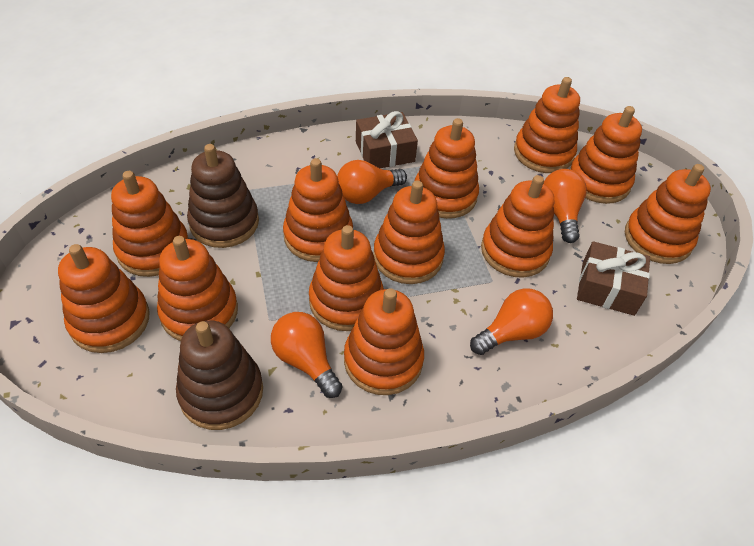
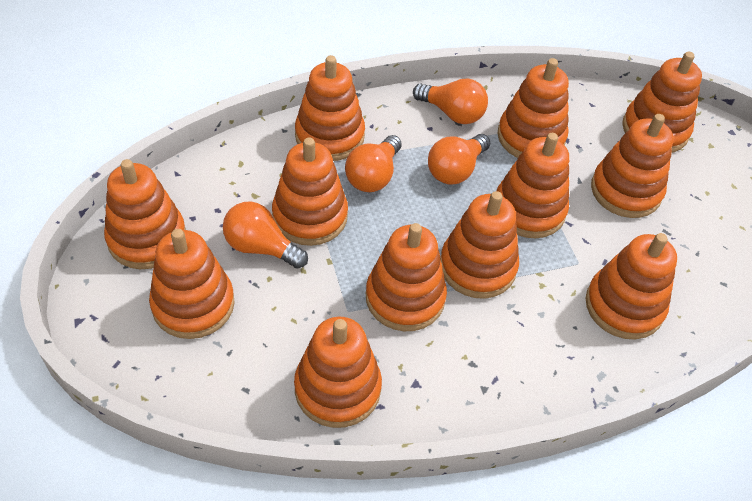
brown gift: [356,111,418,168] [577,241,650,316] = 2 -> none = 0
brown stacking toy: [176,320,263,430] [187,144,259,248] = 2 -> none = 0

